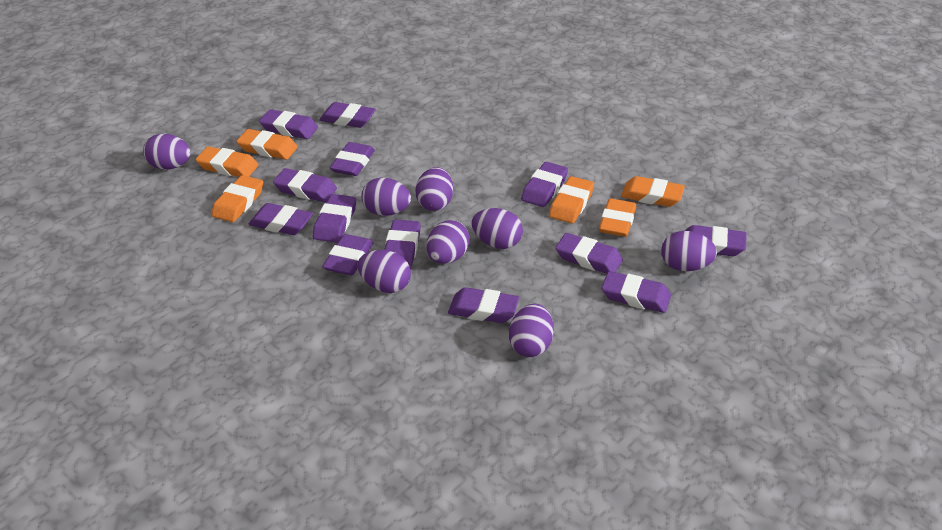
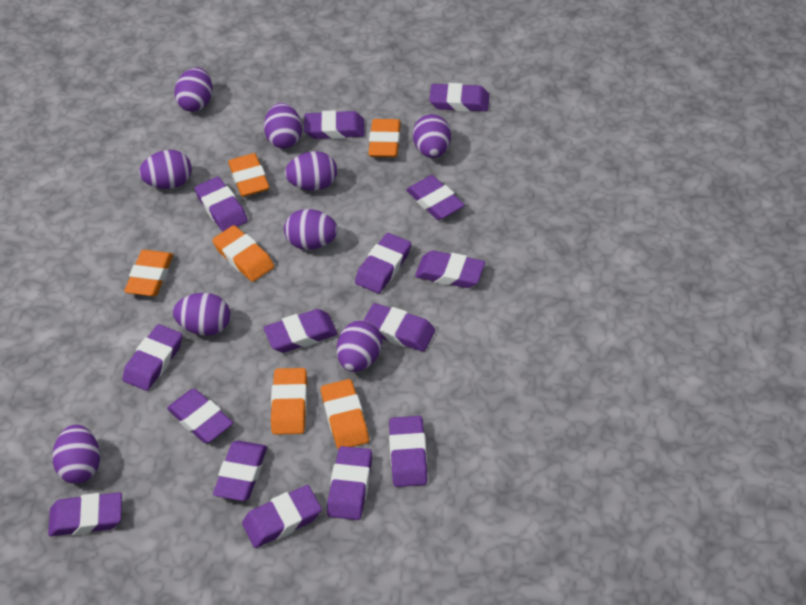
purple egg: [143,134,191,170] [358,250,411,293] [361,178,411,216] [415,167,453,211] [426,220,470,264] [471,208,523,249] [509,304,554,357] [661,231,717,271] = 8 -> [52,425,100,484] [139,150,192,189] [173,293,230,336] [174,67,212,112] [264,103,302,149] [284,209,338,250] [285,151,337,191] [337,320,382,372] [413,114,451,158] = 9
purple eraser: [248,203,313,235] [259,109,318,139] [273,168,337,202] [313,194,356,243] [319,102,376,128] [322,234,373,276] [330,142,375,176] [384,219,421,269] [448,287,519,323] [521,162,568,207] [555,233,623,274] [602,271,671,313] [684,225,746,256] = 13 -> [48,492,122,536] [123,324,183,391] [167,389,233,443] [195,177,248,232] [213,441,267,501] [242,485,322,548] [264,309,338,353] [304,110,365,139] [327,446,372,520] [355,233,411,293] [363,303,435,352] [389,416,428,487] [406,175,465,220] [415,251,485,288] [429,83,489,112] = 15

